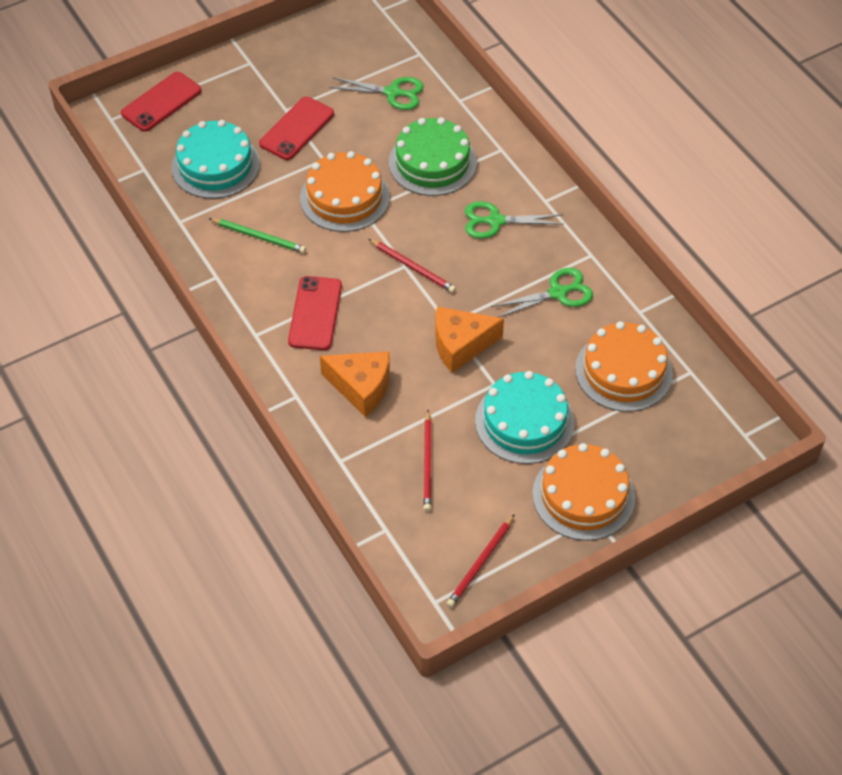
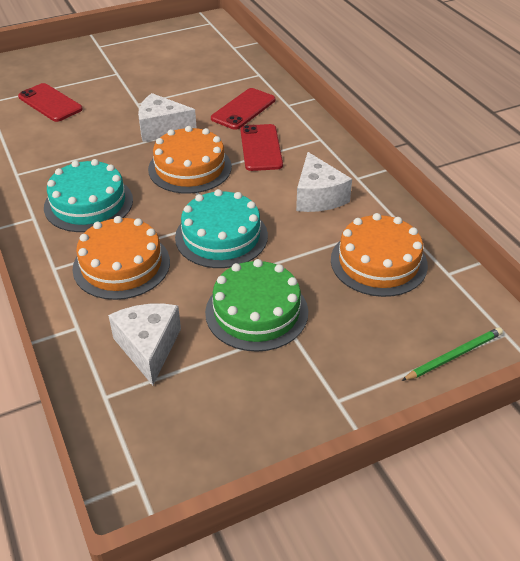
green scissors: [330,77,424,110] [465,201,564,239] [491,268,593,318] = 3 -> none = 0
orange cheese: [320,351,390,417] [435,306,504,373] = 2 -> none = 0
red pencil: [369,239,456,293] [423,410,432,511] [446,514,515,607] = 3 -> none = 0
white cheese: none = 0 -> [108,304,181,385] [138,93,196,142] [296,152,352,212] = 3

